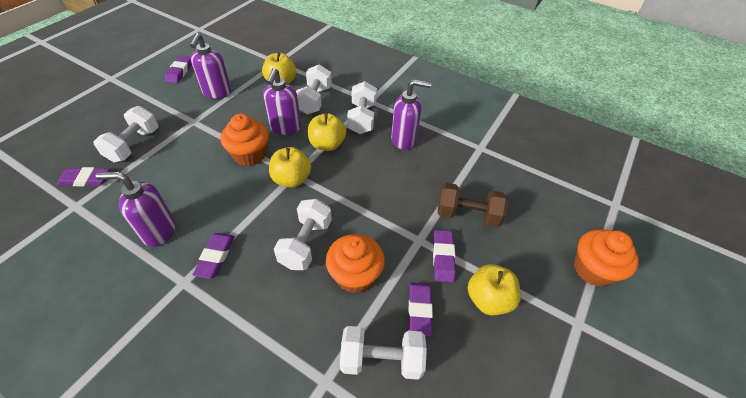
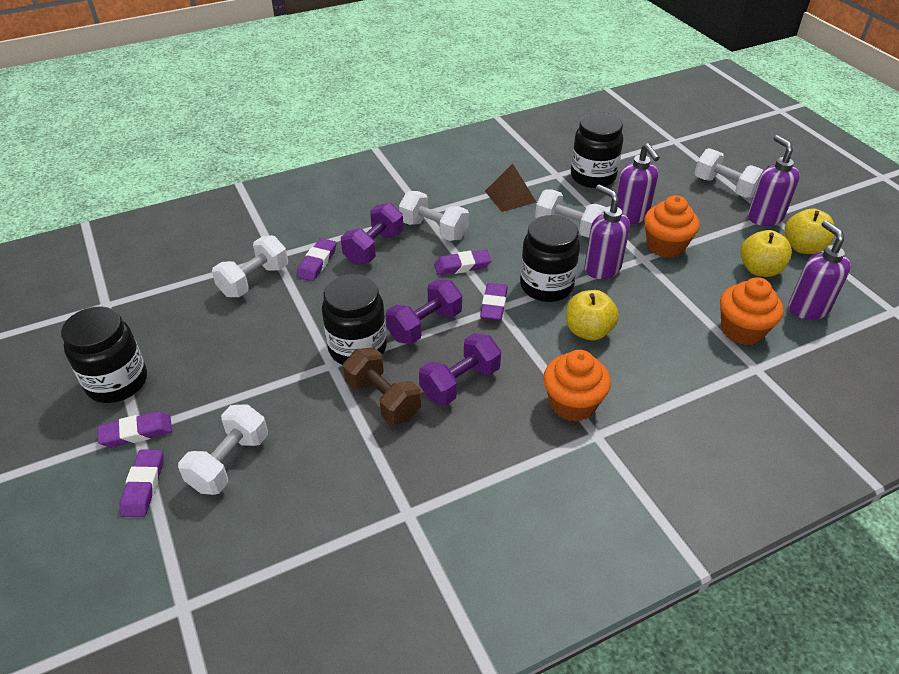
black jar: none = 0 -> [61,306,147,403] [322,274,387,365] [520,215,580,302] [571,113,623,188] = 4
brown pyramid: none = 0 -> [485,164,536,212] = 1
purple dumbbell: none = 0 -> [341,203,404,265] [386,279,462,345] [419,333,501,405] = 3
yellow apple: [262,52,296,84] [269,147,311,188] [308,113,346,151] [468,264,521,315] = 4 -> [566,290,619,340] [740,230,792,277] [785,208,834,254] = 3

